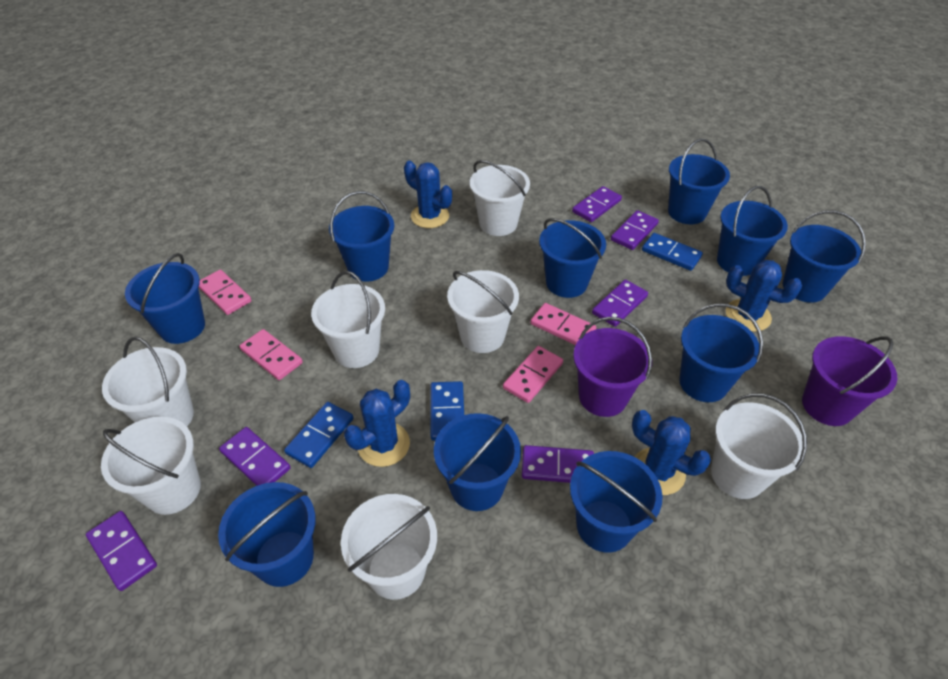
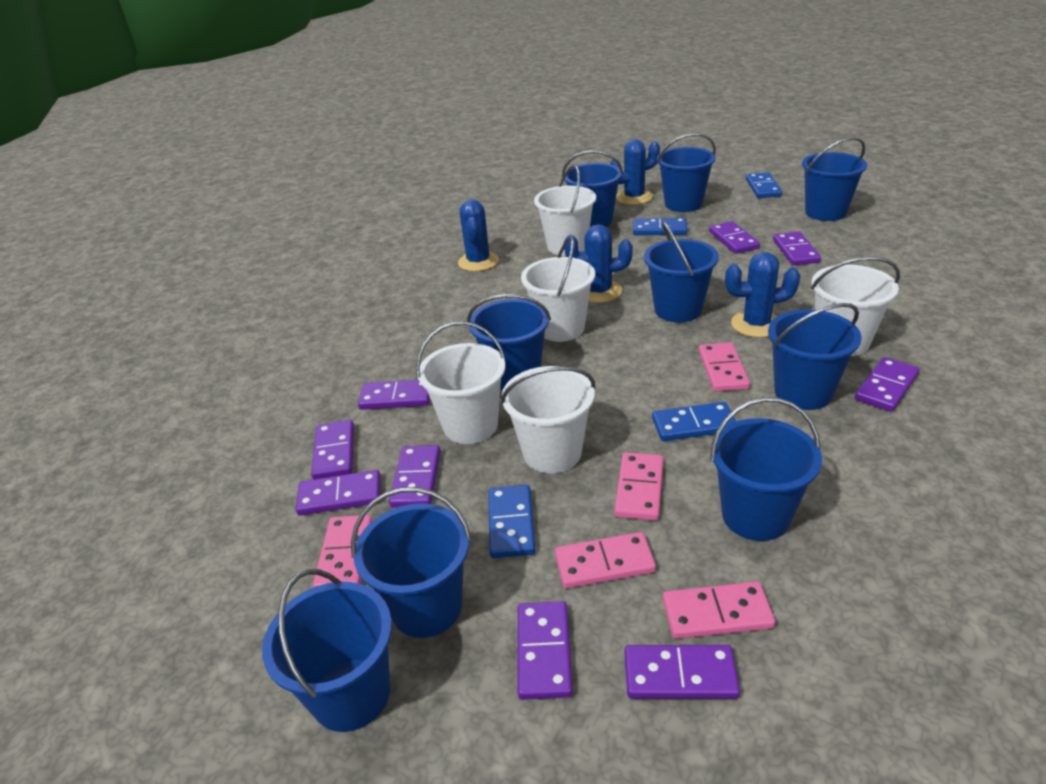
blue bucket: [125,253,205,344] [218,482,316,587] [329,191,394,282] [434,413,521,511] [539,218,606,298] [570,451,663,553] [668,139,730,224] [679,303,763,402] [717,186,788,276] [783,210,866,303] = 10 -> [262,569,392,732] [351,487,471,638] [467,294,551,390] [562,150,623,227] [644,221,719,322] [657,133,716,212] [710,397,822,541] [768,303,862,410] [802,137,867,221] = 9
blue domino: [284,402,354,468] [431,381,464,441] [642,233,703,271] = 3 -> [488,485,535,558] [633,218,688,235] [652,402,736,441] [746,172,782,198] = 4
pink domino: [199,270,252,315] [240,329,303,380] [503,346,563,403] [530,303,596,345] = 4 -> [313,515,373,587] [555,532,656,588] [614,452,664,521] [663,582,775,639] [699,342,750,392] = 5
purple bucket: [573,317,652,417] [802,336,897,426] = 2 -> none = 0
purple domino: [86,511,157,591] [219,427,291,486] [522,445,594,483] [572,186,622,222] [592,280,648,327] [611,210,659,250] = 6 -> [296,470,381,515] [311,420,354,479] [358,380,430,410] [389,445,441,508] [518,601,573,700] [625,645,740,699] [709,221,760,254] [773,232,821,265] [855,357,920,412] = 9
white bucket: [101,417,201,515] [102,337,194,426] [311,271,385,368] [341,494,437,600] [447,270,519,353] [470,160,530,236] [711,393,807,499] = 7 -> [416,321,506,444] [500,366,595,473] [521,237,595,342] [534,165,596,256] [811,257,900,356] = 5

